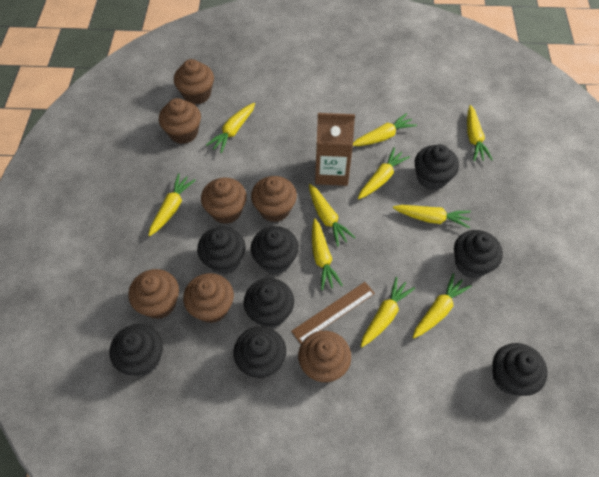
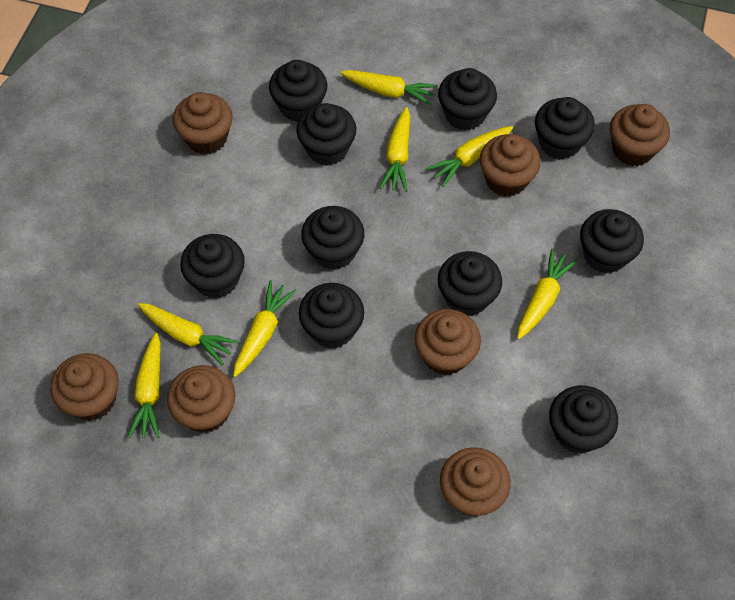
black cupcake: [110,324,163,376] [197,226,245,275] [233,326,286,378] [244,278,294,328] [251,226,299,274] [415,144,459,190] [454,230,503,278] [493,343,548,396] = 8 -> [180,234,245,299] [269,60,327,122] [296,103,356,166] [299,283,364,349] [301,206,364,270] [438,68,497,131] [438,251,502,316] [535,97,595,159] [549,385,618,453] [580,209,644,274] = 10
brown carton: [315,113,355,186] = 1 -> none = 0
brown ruler: [291,282,375,344] = 1 -> none = 0
yellow carrot: [148,174,196,236] [206,103,255,153] [309,184,356,247] [312,219,343,290] [353,113,417,146] [358,147,410,199] [360,277,415,347] [393,205,471,228] [412,273,471,339] [467,105,493,161] = 10 -> [128,333,161,438] [138,303,238,365] [233,280,296,377] [340,70,438,106] [380,107,410,192] [426,126,513,187] [517,249,578,339] = 7

